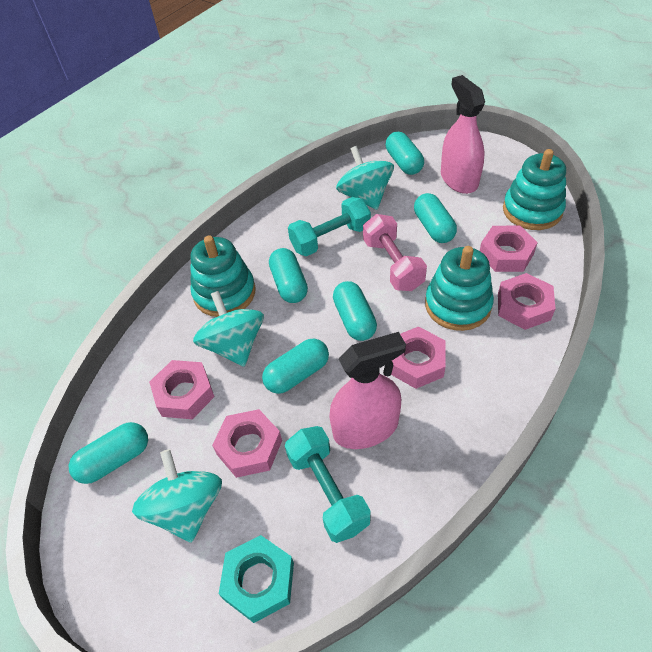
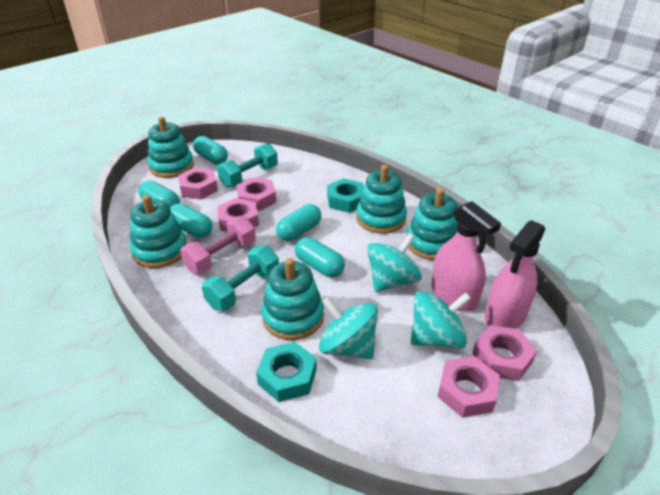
turquoise capsule: [69,422,148,484] [262,339,329,394] [269,248,308,303] [333,281,377,341] [386,131,424,175] [414,193,457,243] = 6 -> [139,180,180,207] [170,203,212,238] [193,136,228,165] [276,204,321,241] [295,237,345,277] = 5
turquoise nut: [219,535,294,623] = 1 -> [256,342,317,402] [327,178,364,213] = 2
turquoise stacking toy: [190,236,256,317] [425,246,494,331] [503,149,566,230] = 3 -> [130,195,187,268] [148,117,194,178] [261,258,324,340] [356,165,407,234] [406,188,458,260] = 5

